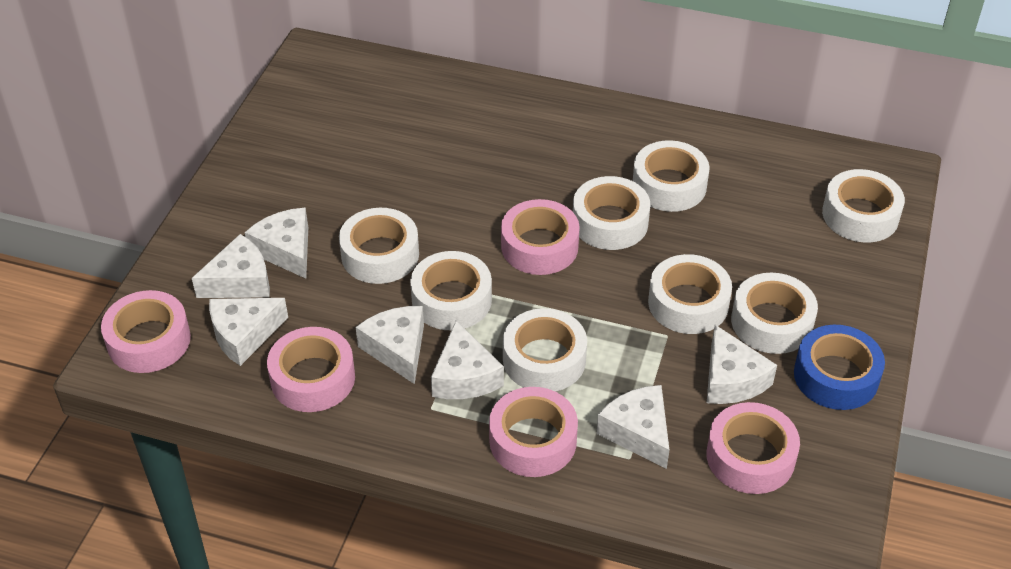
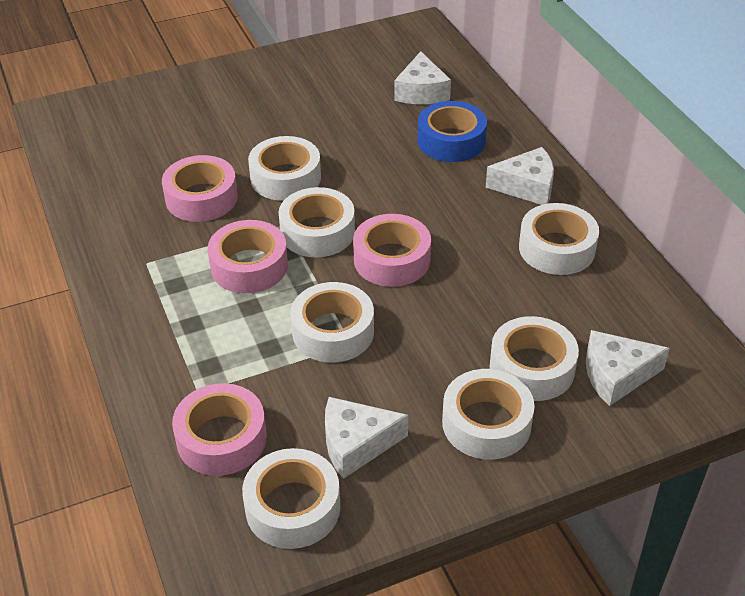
pink tape: [101,290,191,373] [267,327,355,412] [489,387,578,477] [501,199,580,275] [706,402,800,494] = 5 -> [162,155,238,222] [172,383,267,476] [208,220,288,293] [353,214,431,287] = 4
white cheese: [192,234,270,298] [209,298,288,366] [245,208,308,279] [356,306,424,384] [431,321,504,399] [597,385,669,469] [707,325,777,404] = 7 -> [325,397,408,479] [394,51,451,104] [486,147,554,205] [586,330,670,406] = 4
white tape: [339,208,419,284] [410,251,492,330] [503,308,587,391] [573,176,650,250] [633,140,710,212] [648,254,732,334] [731,273,818,354] [822,169,905,242] = 8 -> [242,448,340,549] [248,136,321,201] [279,187,355,257] [290,282,374,362] [442,369,535,460] [490,316,579,401] [519,203,599,275] = 7

